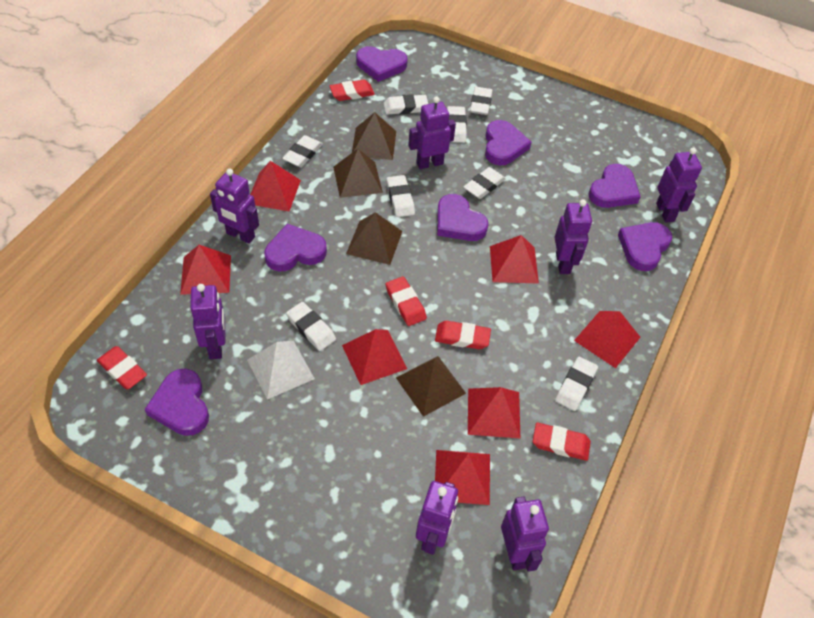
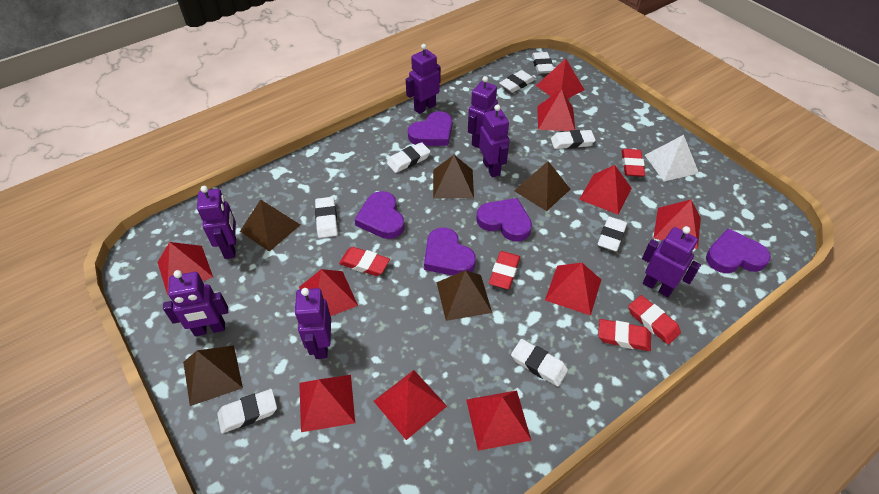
brown pyramid: [333,149,383,198] [346,212,402,265] [352,112,396,160] [396,356,466,417] = 4 -> [183,346,243,406] [240,199,300,252] [433,155,474,199] [437,270,492,321] [514,161,570,211] = 5
purple heart: [145,368,209,436] [264,224,327,271] [356,46,408,82] [437,194,489,241] [485,120,531,165] [588,164,641,208] [618,222,672,271] = 7 -> [354,191,404,239] [408,111,452,146] [424,228,476,276] [476,198,532,242] [706,228,771,273] = 5
red pyramid: [180,245,231,295] [250,161,301,211] [342,329,407,385] [435,450,490,505] [468,387,520,438] [490,235,539,284] [574,311,641,368] = 7 -> [157,242,213,295] [299,269,358,316] [299,375,355,432] [374,370,447,440] [466,390,531,451] [536,58,585,99] [537,89,575,131] [545,263,601,316] [579,165,632,214] [653,199,701,249] = 10

